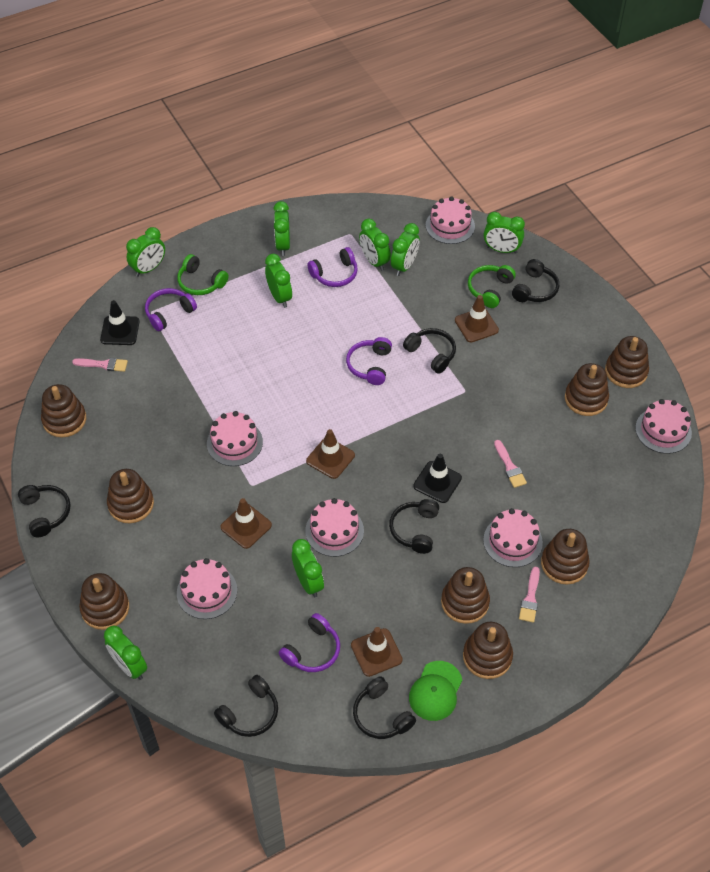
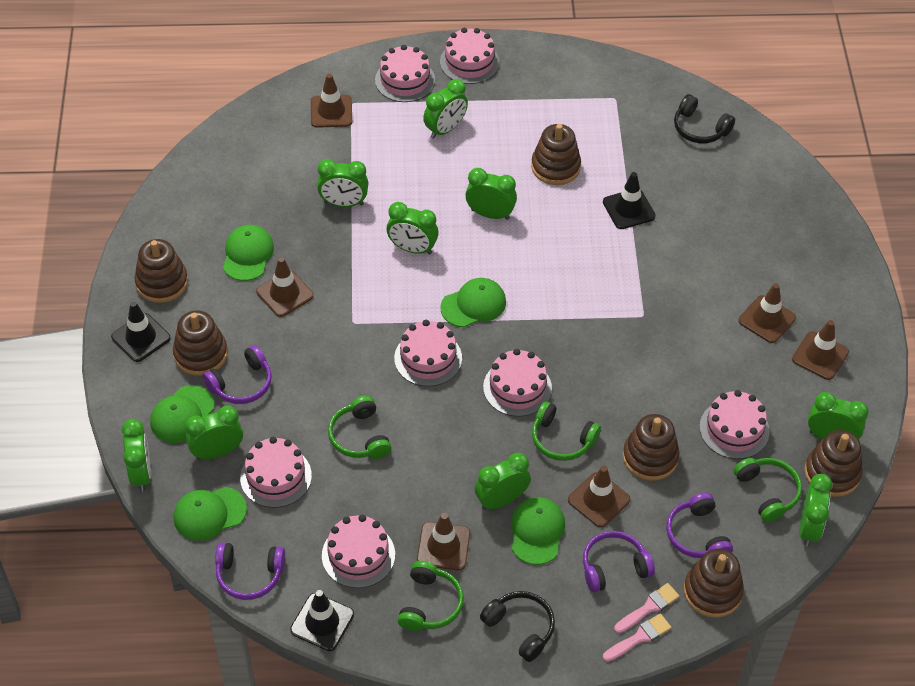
black headphones: [18,485,71,537] [214,675,278,737] [353,676,416,739] [389,499,439,554] [403,328,456,374] [512,259,559,302] = 6 -> [480,591,555,662] [674,94,735,143] = 2
black traffic cone: [100,300,140,345] [413,454,462,503] = 2 -> [111,301,171,362] [290,590,354,651] [603,172,656,229] = 3
brown stacking toy: [41,384,86,438] [79,573,129,630] [107,469,154,523] [441,567,490,624] [463,622,513,679] [541,529,590,584] [565,363,609,416] [605,336,649,388] = 8 -> [134,239,188,303] [173,310,228,376] [531,124,581,185] [623,414,680,481] [684,549,744,618] [804,430,863,497] = 6
brown traffic cone: [220,498,272,549] [306,429,355,479] [351,627,403,677] [455,295,499,342] = 4 -> [256,257,314,317] [311,74,352,128] [417,513,470,571] [568,466,631,527] [738,283,796,343] [792,320,849,380] = 6
green cap: [409,661,462,721] = 1 -> [150,385,215,443] [173,487,247,541] [223,225,274,281] [440,278,506,327] [511,497,565,565] = 5
green clock: [104,625,147,680] [126,227,165,277] [265,254,292,308] [273,201,290,256] [292,539,324,597] [359,219,391,271] [391,223,420,276] [484,212,525,254] = 8 -> [122,419,151,492] [185,406,243,460] [317,159,368,207] [387,202,439,255] [423,79,468,139] [465,168,517,220] [475,453,531,510] [799,474,833,547] [808,392,869,440] = 9
green headphones: [177,254,228,295] [468,265,516,308] = 2 -> [328,395,391,459] [398,561,464,631] [532,401,601,461] [734,458,802,523] = 4
pink brush: [72,358,128,372] [494,440,527,488] [519,567,540,623] = 3 -> [603,613,671,662] [614,583,680,634] = 2
pink cake: [177,558,237,619] [207,411,263,466] [305,498,364,557] [426,197,475,244] [483,508,543,567] [635,399,692,454] = 6 -> [240,437,312,508] [322,515,395,588] [375,45,435,102] [394,320,462,387] [440,28,499,84] [483,349,552,417] [700,390,769,459] = 7

